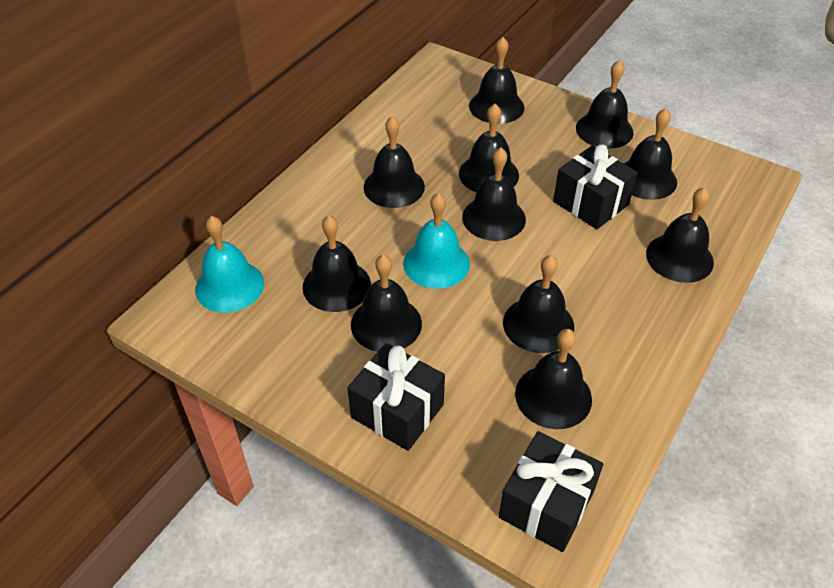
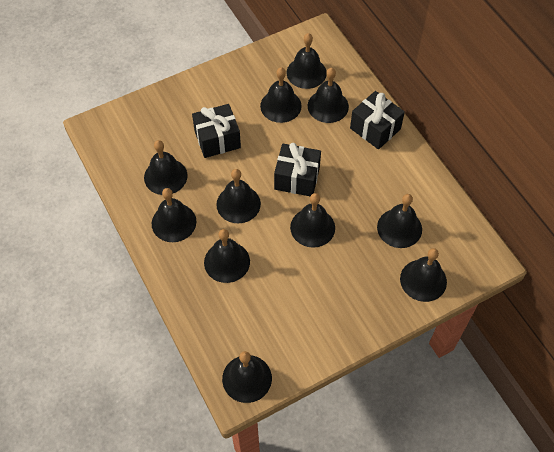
turquoise bell: [195,216,264,313] [403,193,470,289] = 2 -> none = 0

